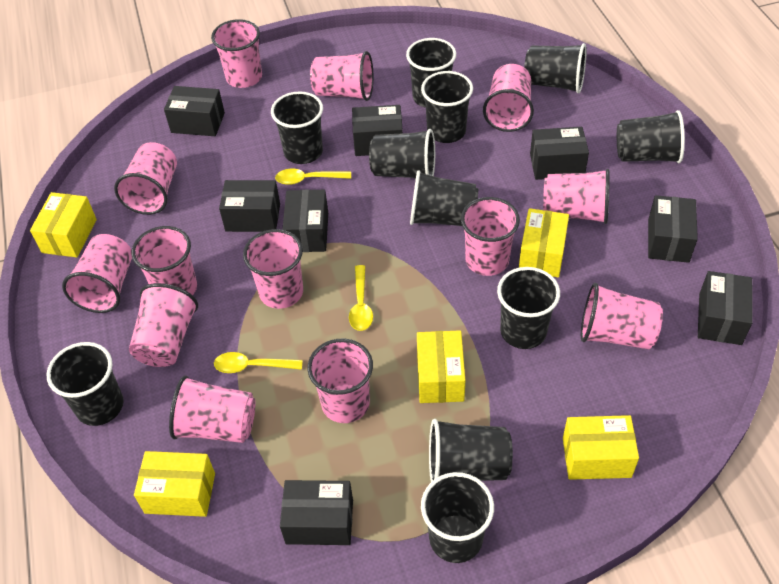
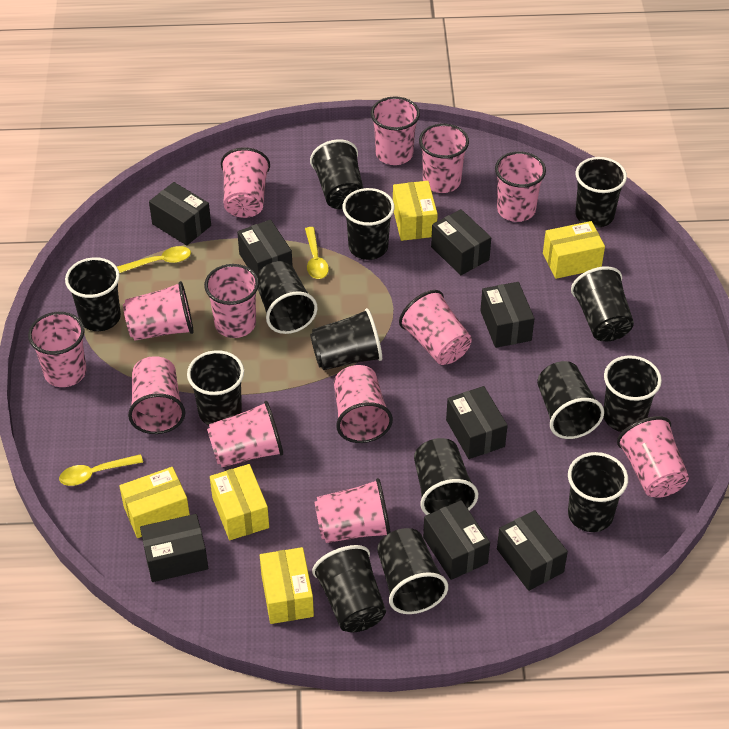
black cup: [47,342,124,426] [271,91,323,164] [369,129,435,178] [406,38,456,108] [410,171,478,226] [421,71,473,143] [421,472,494,563] [429,419,513,482] [497,267,560,349] [524,43,586,93] [617,110,685,163] = 11 -> [65,257,121,331] [187,350,244,425] [257,261,318,334] [310,139,363,209] [310,308,382,370] [312,545,386,632] [342,188,395,260] [377,528,448,614] [414,438,478,515] [537,361,604,439] [568,452,628,532] [571,266,634,341] [575,157,627,228] [604,356,662,432] = 14

